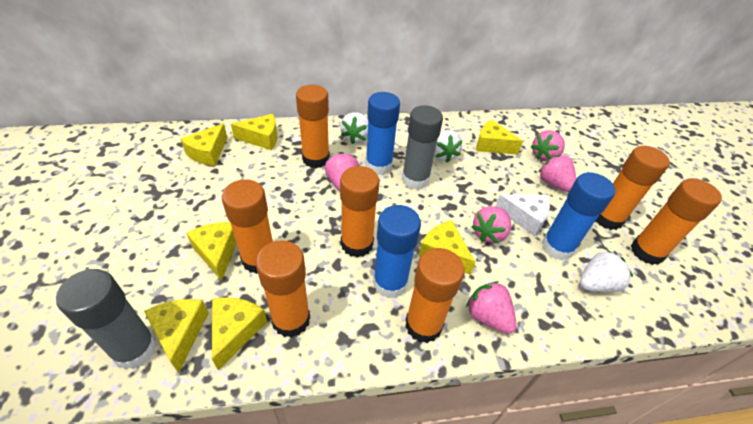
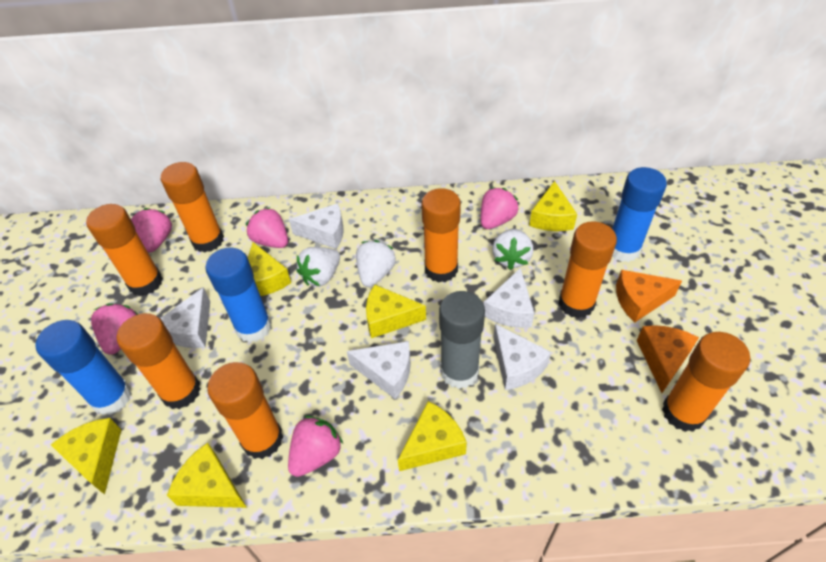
grey glue stick: [56,269,157,369] [402,105,443,190] = 2 -> [439,291,485,389] = 1
orange cheese: none = 0 -> [616,270,682,323] [637,325,699,393] = 2
white cheese: [495,194,550,236] = 1 -> [160,287,210,348] [289,203,344,249] [347,341,411,399] [484,268,534,328] [493,324,551,390] = 5
yellow cheese: [144,299,209,373] [180,123,227,166] [186,222,237,281] [212,297,267,370] [231,114,278,150] [419,220,475,274] [476,119,523,155] = 7 -> [51,418,121,495] [167,443,247,508] [248,242,291,296] [366,285,426,338] [398,401,467,471] [529,181,577,231] = 6

